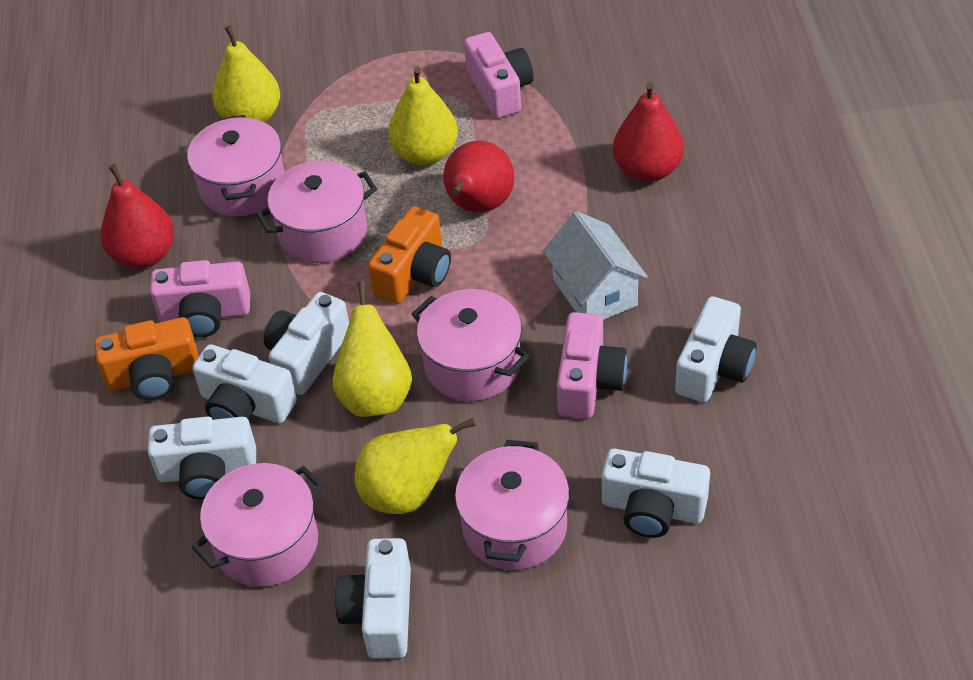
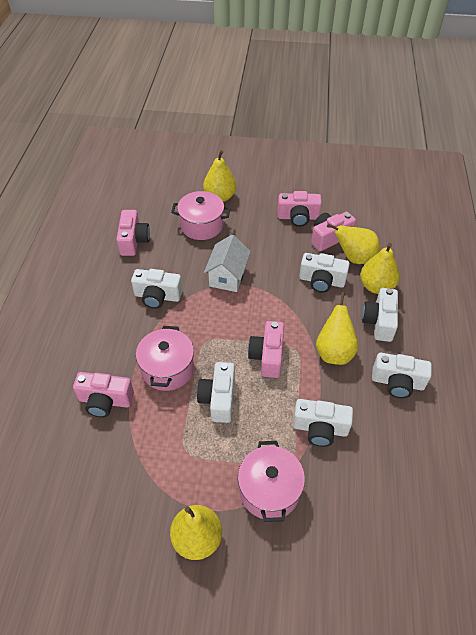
orange camera: [94,317,199,400] [368,206,451,304] = 2 -> none = 0
pink camera: [150,260,250,337] [464,32,534,119] [557,312,627,418] = 3 -> [73,372,134,417] [116,210,150,256] [248,321,284,378] [278,191,322,227] [311,212,356,251] = 5
pink pot: [187,115,285,216] [192,463,324,587] [256,161,377,263] [412,289,529,401] [455,440,570,570] = 5 -> [136,326,194,391] [171,191,231,240] [238,441,305,522] = 3
red pear: [101,164,174,269] [443,141,514,213] [613,82,684,182] = 3 -> none = 0
yellow pear: [212,25,280,122] [332,281,412,417] [355,418,476,514] [388,66,458,165] = 4 -> [170,505,222,560] [203,150,236,202] [316,292,358,365] [327,224,380,264] [360,243,400,294] = 5

